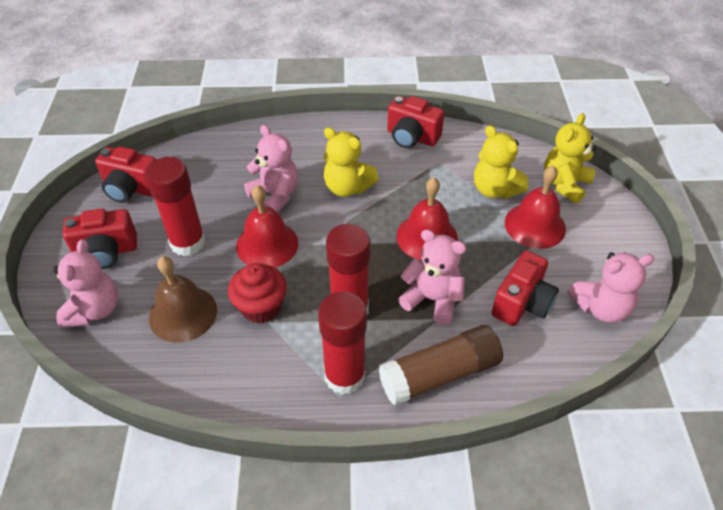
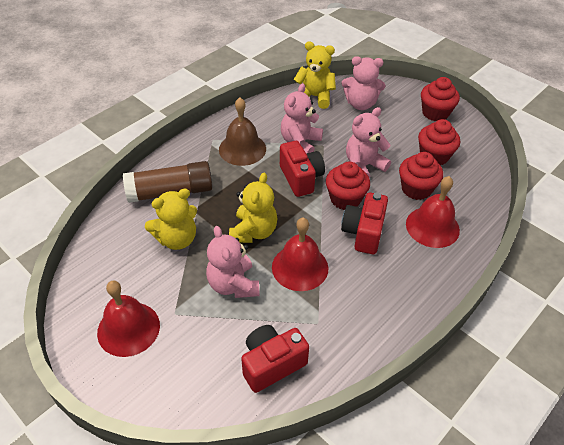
red camera: [63,209,137,269] [95,146,156,203] [387,96,444,148] [492,250,559,326] = 4 -> [241,325,309,393] [280,141,325,197] [341,192,388,254] = 3
red cupcake: [228,263,287,323] = 1 -> [326,162,370,210] [399,152,443,200] [418,119,460,166] [421,77,460,121] = 4
red glue stick: [145,157,205,256] [318,291,367,395] [326,224,370,314] = 3 -> none = 0

